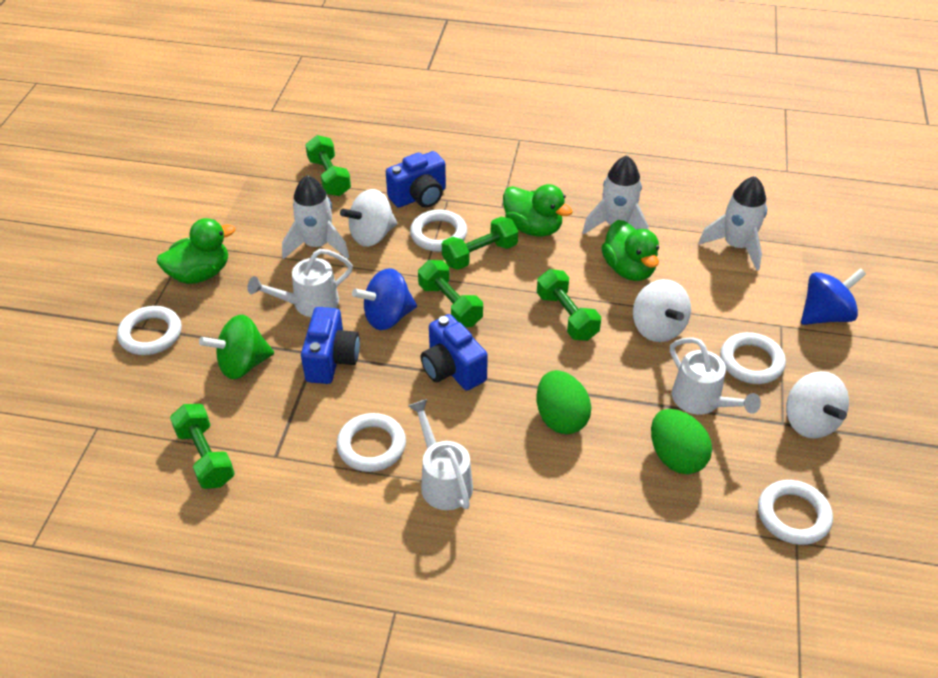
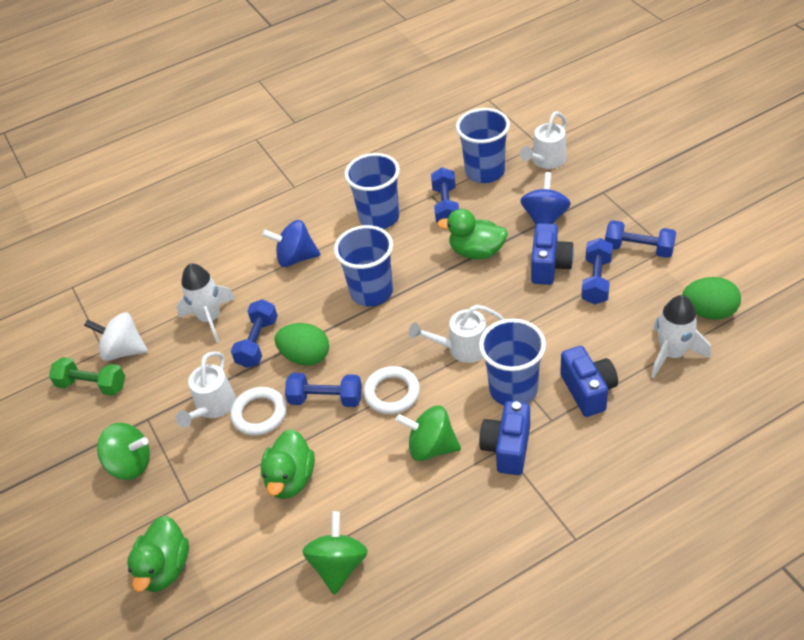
blue cup: none = 0 -> [334,225,393,307] [344,153,400,229] [456,108,510,183] [479,319,546,405] = 4
blue dumbbell: none = 0 -> [231,299,278,368] [285,373,362,407] [431,167,459,223] [581,238,613,304] [605,220,676,258] = 5
green dumbbell: [170,404,235,489] [305,135,351,196] [418,260,483,327] [442,217,518,270] [537,269,601,341] = 5 -> [49,357,125,396] = 1
green spinning top: [199,315,274,379] = 1 -> [97,423,150,480] [302,511,368,595] [395,406,461,461] = 3
white ring: [117,306,182,355] [337,413,406,472] [410,209,467,252] [720,332,786,384] [758,480,833,545] = 5 -> [230,387,287,436] [363,366,420,414] = 2
white rocket: [282,175,349,259] [582,155,648,234] [699,176,767,271] = 3 -> [176,263,235,343] [651,295,711,378] = 2
white spinning top: [340,189,397,247] [633,279,691,342] [786,371,849,439] = 3 -> [84,312,148,361] = 1

